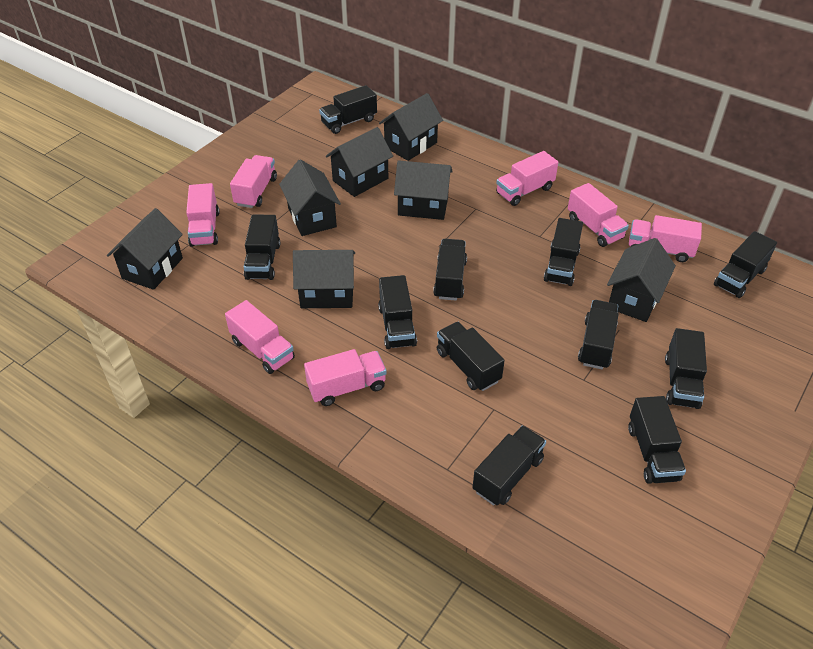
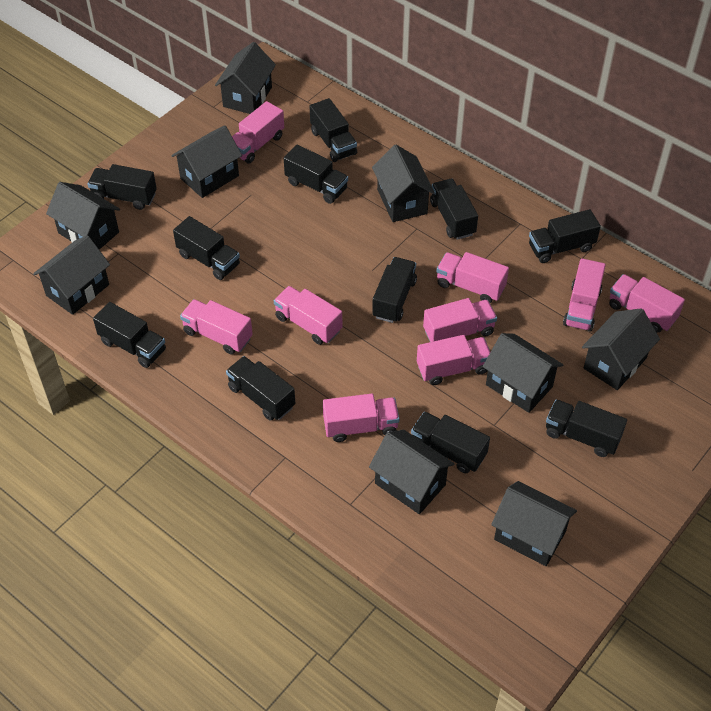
black house: [107,208,183,290] [279,159,341,236] [293,250,355,308] [326,127,393,197] [379,93,443,161] [394,160,453,220] [607,238,676,322] = 7 -> [33,235,110,315] [46,182,120,250] [171,125,242,198] [215,42,276,114] [369,430,455,514] [372,145,435,222] [483,333,563,413] [491,481,577,566] [582,308,660,390] = 9
pink truck: [186,183,219,247] [225,300,295,374] [230,155,277,208] [304,349,387,406] [496,151,558,206] [568,183,629,247] [629,215,702,262] = 7 -> [180,299,253,354] [232,101,284,164] [274,286,342,345] [323,394,400,442] [417,335,490,385] [423,298,497,342] [436,252,509,303] [563,258,606,332] [609,274,685,333] = 9

